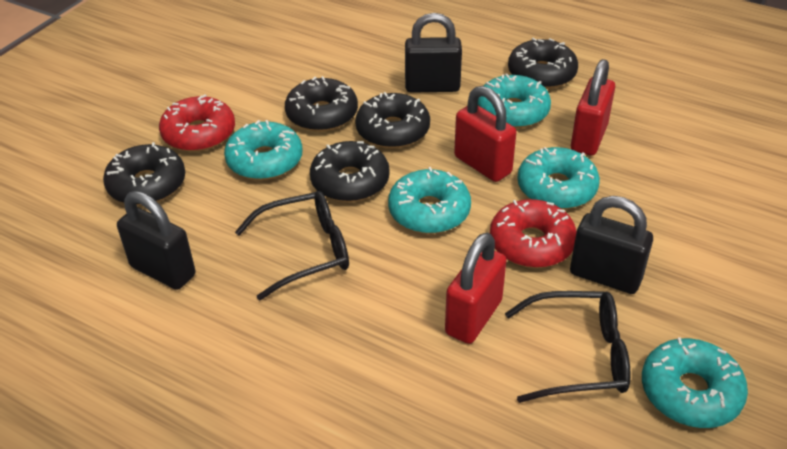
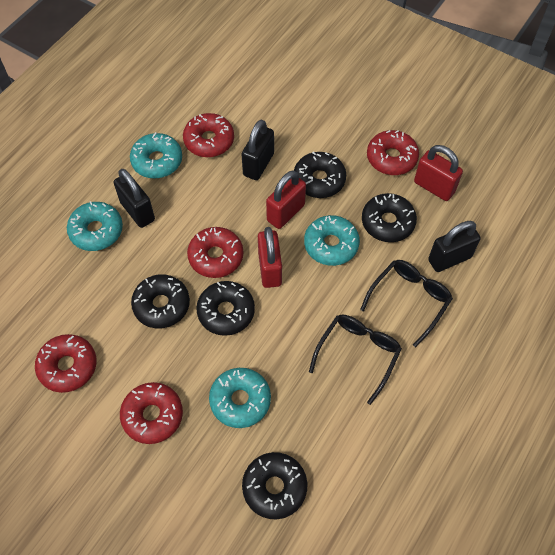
red donut: [159,94,235,152] [490,199,577,268] = 2 -> [35,334,97,393] [120,382,183,444] [183,113,234,157] [187,227,243,278] [367,130,419,175] = 5
turquoise donut: [224,120,303,180] [388,167,471,234] [478,74,551,128] [517,147,600,209] [642,338,748,428] = 5 -> [67,201,123,251] [130,132,182,179] [209,368,271,428] [304,215,360,266] = 4

